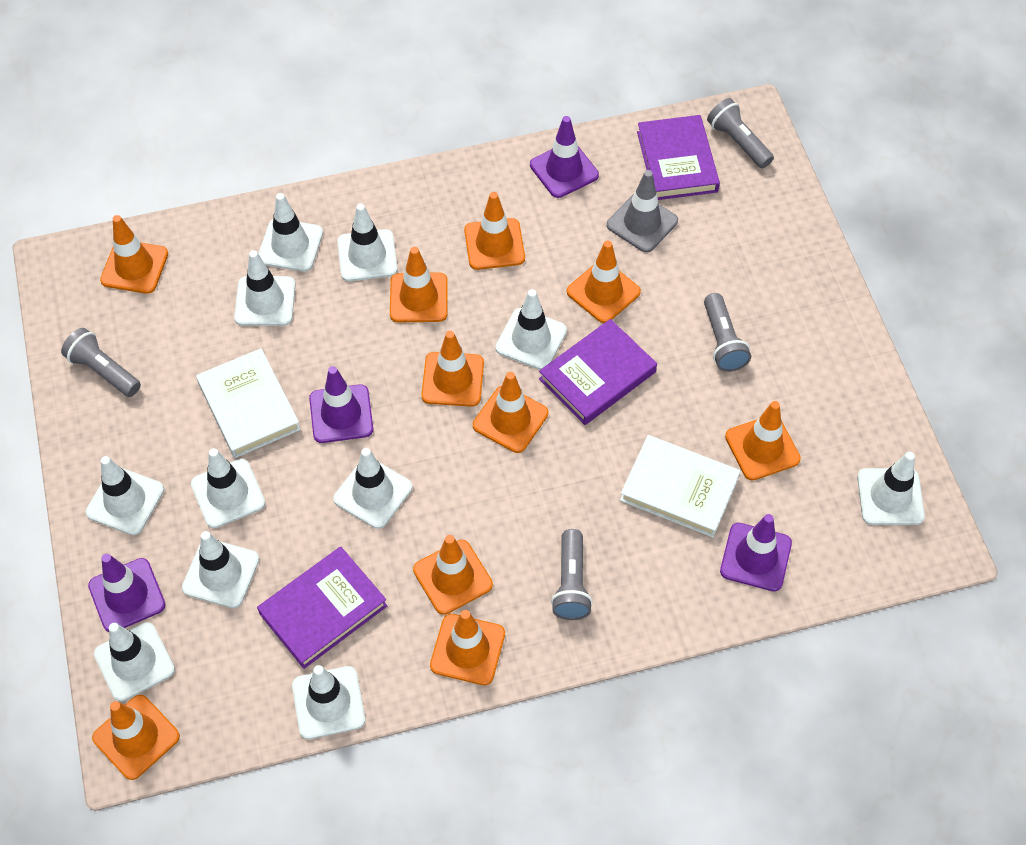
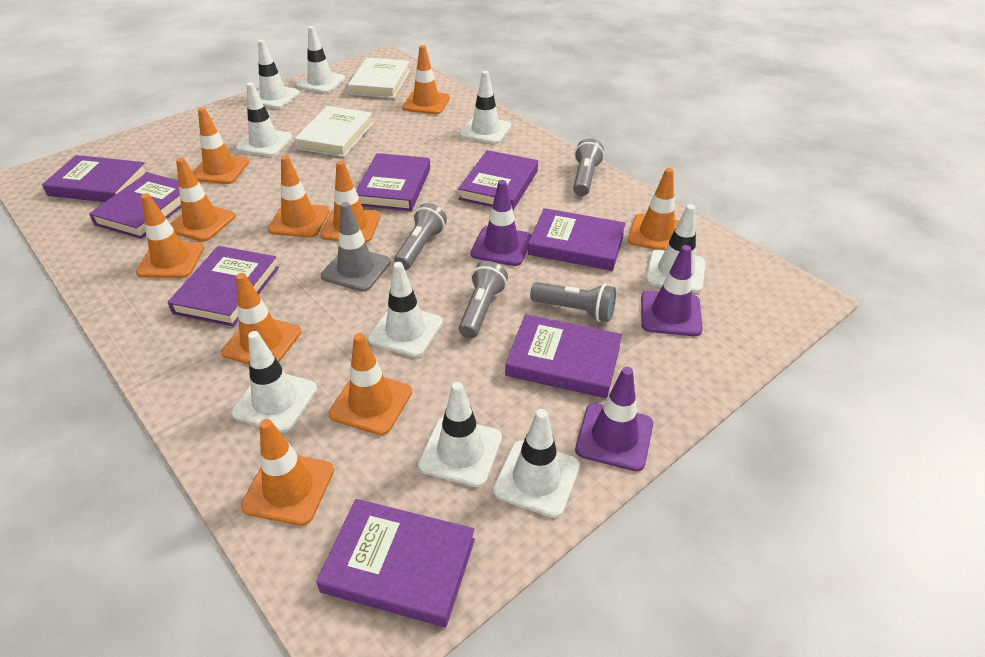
purple book: [257,547,387,669] [539,319,657,425] [637,115,720,200] = 3 -> [42,155,147,202] [89,172,181,239] [167,246,279,327] [316,499,475,627] [356,153,430,211] [458,150,538,210] [505,314,622,398] [528,208,626,271] = 8
purple traffic cone: [88,554,165,632] [309,366,373,443] [530,116,599,198] [720,514,792,591] = 4 -> [470,180,532,266] [575,367,653,471] [641,245,703,336] = 3
white traffic cone: [86,456,164,535] [94,622,175,701] [182,531,259,608] [191,448,265,528] [234,250,295,326] [258,193,323,272] [292,665,365,739] [333,448,412,529] [337,204,398,281] [495,289,567,370] [857,452,925,525] = 11 -> [231,331,317,433] [236,82,293,157] [257,40,300,109] [296,26,345,93] [368,262,443,357] [418,382,502,487] [460,71,511,144] [493,409,580,518] [646,204,706,293] = 9

